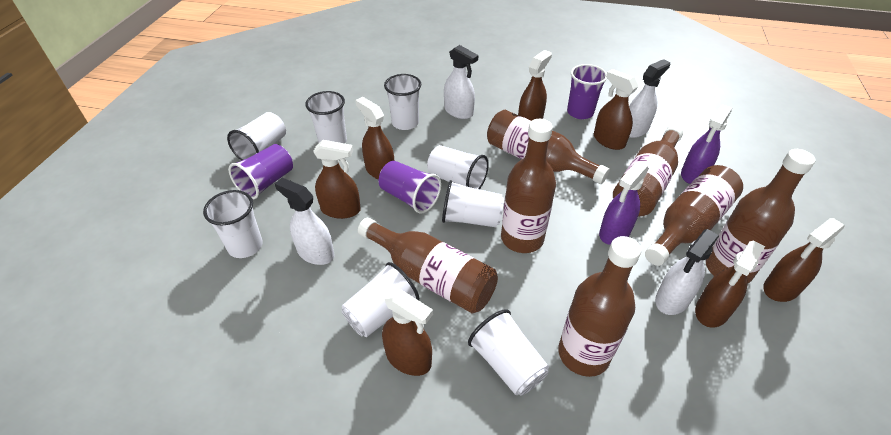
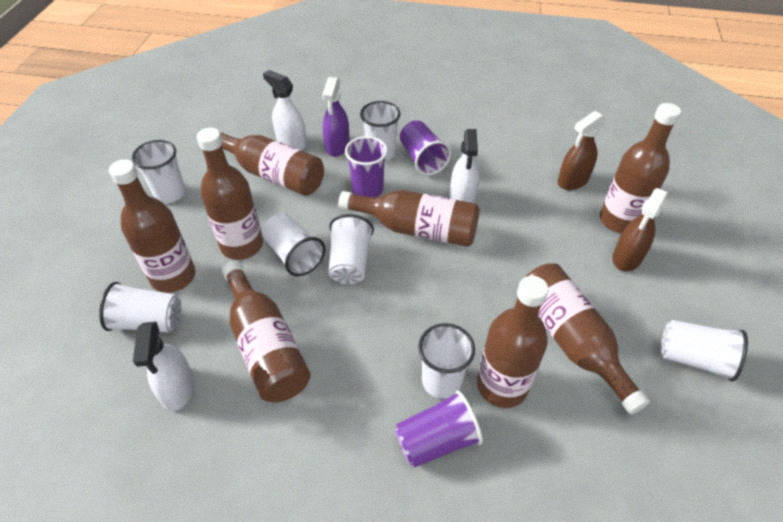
brown bottle: [358,218,498,313] [487,110,610,184] [501,119,556,253] [558,236,641,377] [613,125,683,216] [645,165,743,266] [706,149,815,284] = 7 -> [109,159,196,293] [197,127,263,260] [218,130,324,196] [222,261,311,402] [338,190,480,247] [477,276,548,408] [526,263,650,414] [600,103,681,234] = 8
brown spray bottle: [313,140,361,219] [355,97,394,180] [382,289,433,376] [518,50,552,121] [594,69,638,150] [695,241,765,328] [763,218,844,302] = 7 -> [558,111,606,190] [612,188,667,272] = 2
purple spray bottle: [599,162,649,245] [681,105,732,184] = 2 -> [322,77,350,157] = 1
white cup: [203,190,263,258] [227,112,286,161] [306,91,347,144] [341,262,419,337] [384,74,421,130] [427,145,489,189] [442,180,504,227] [468,309,549,396] = 8 -> [99,282,181,333] [132,140,186,203] [262,213,325,276] [328,214,374,284] [360,101,401,161] [418,323,475,399] [660,320,748,382] = 7
white spray bottle: [274,178,334,265] [444,45,478,119] [629,59,670,138] [655,229,719,315] = 4 -> [133,322,194,411] [263,70,307,150] [450,129,479,203] = 3

